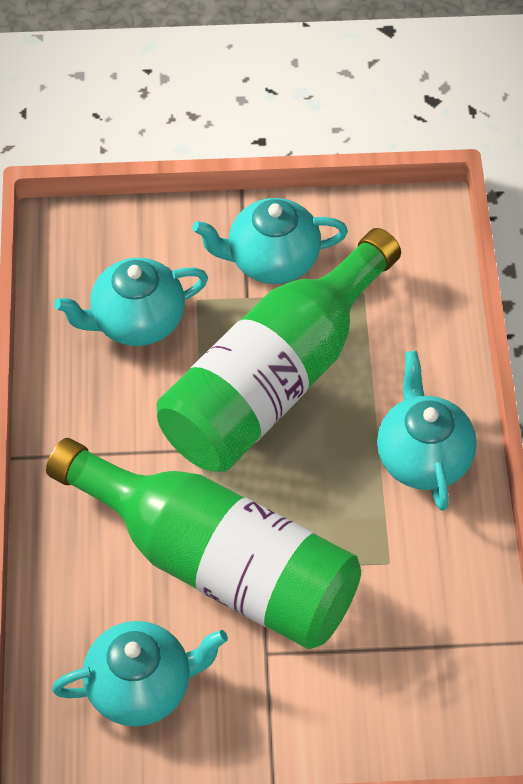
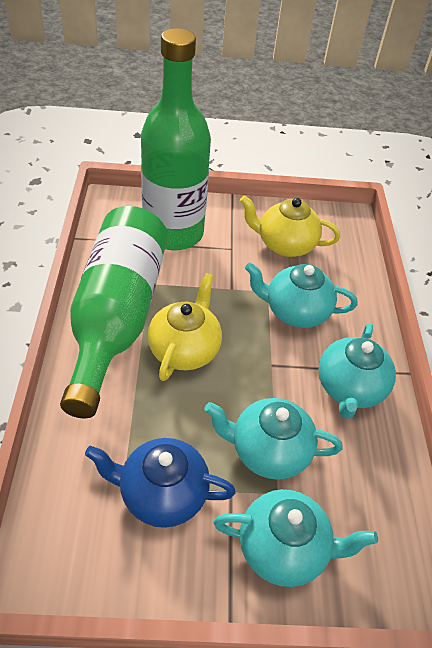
blue teapot: none = 0 -> [85,438,236,528] = 1
yellow teapot: none = 0 -> [148,273,222,381] [240,195,340,257] = 2

